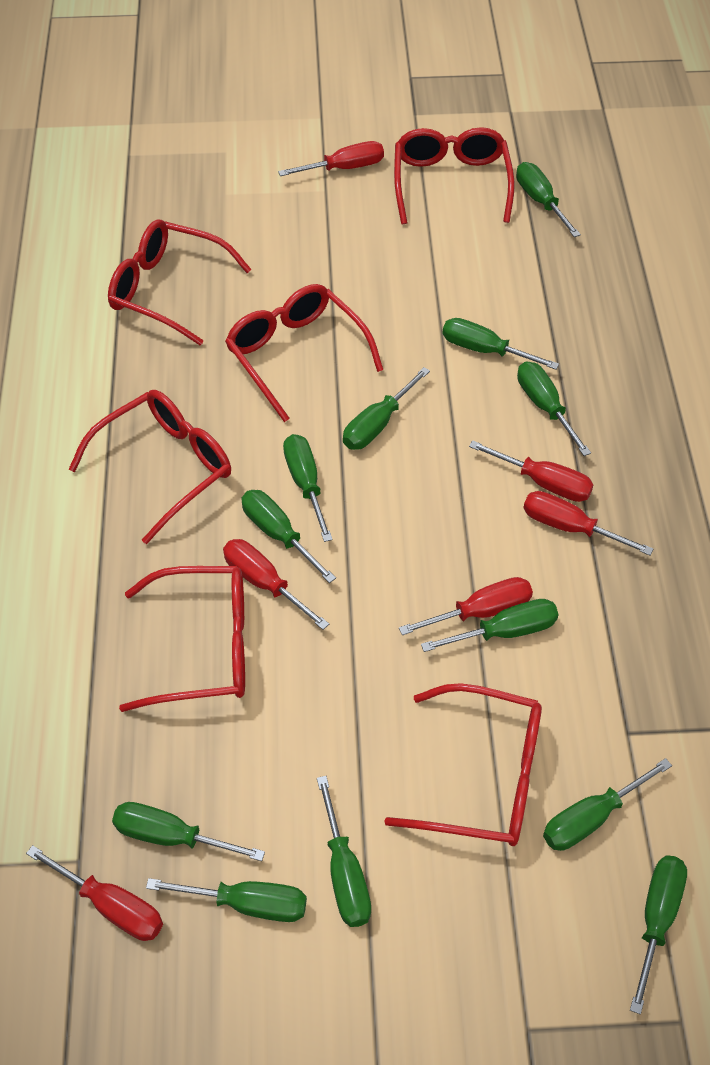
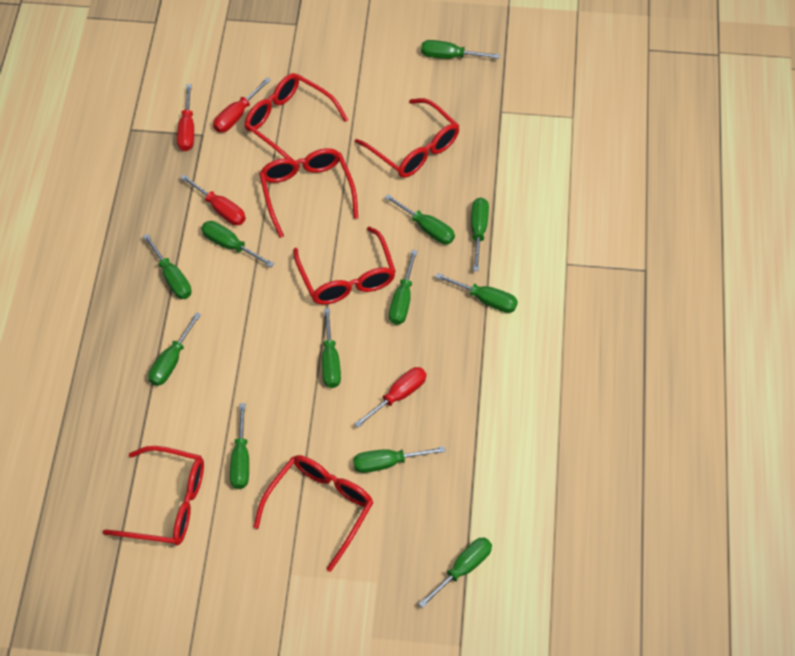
red screwdriver: [26,845,163,941] [223,539,329,630] [278,141,384,176] [399,577,533,635] [469,440,594,502] [523,491,653,555] = 6 -> [177,84,194,151] [181,174,246,225] [213,78,271,133] [354,367,427,428] = 4

